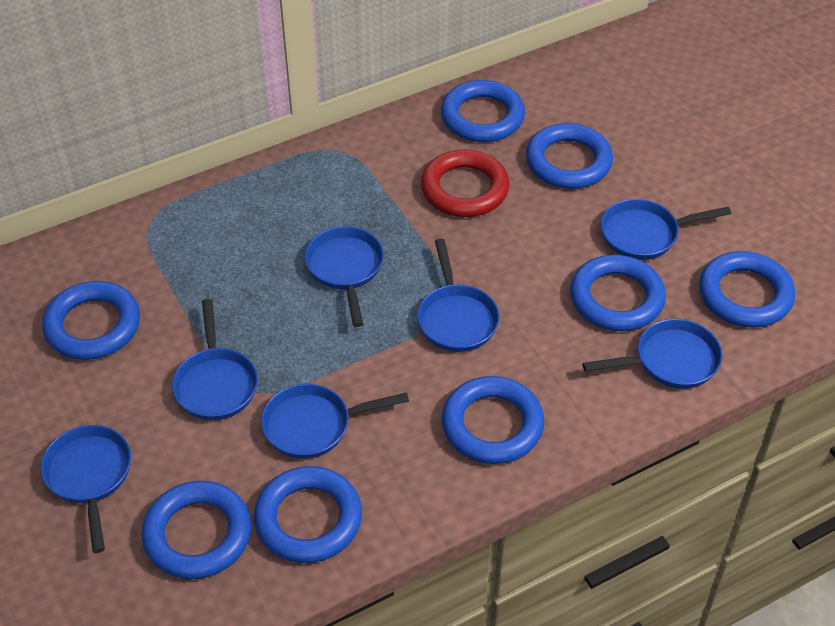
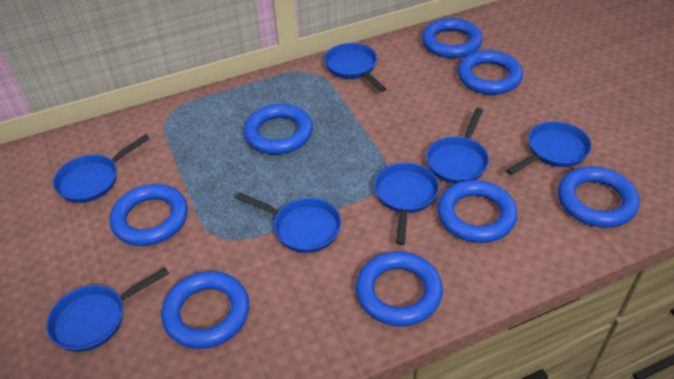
red ring: [421,149,509,217] = 1 -> none = 0

